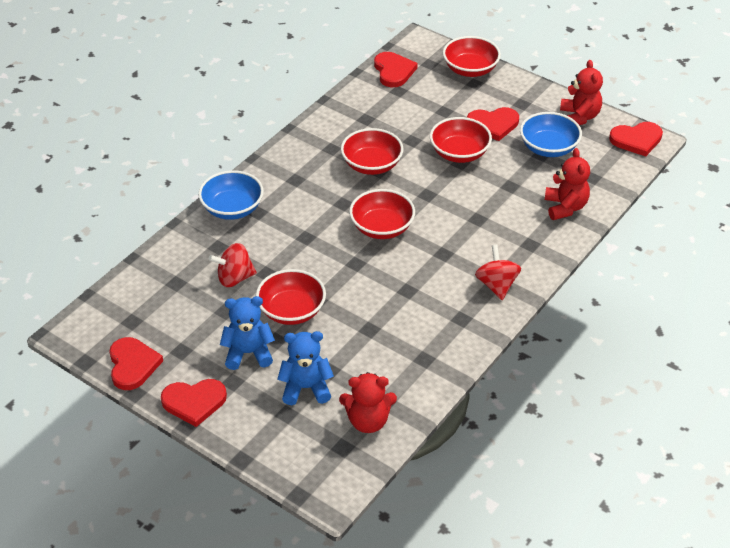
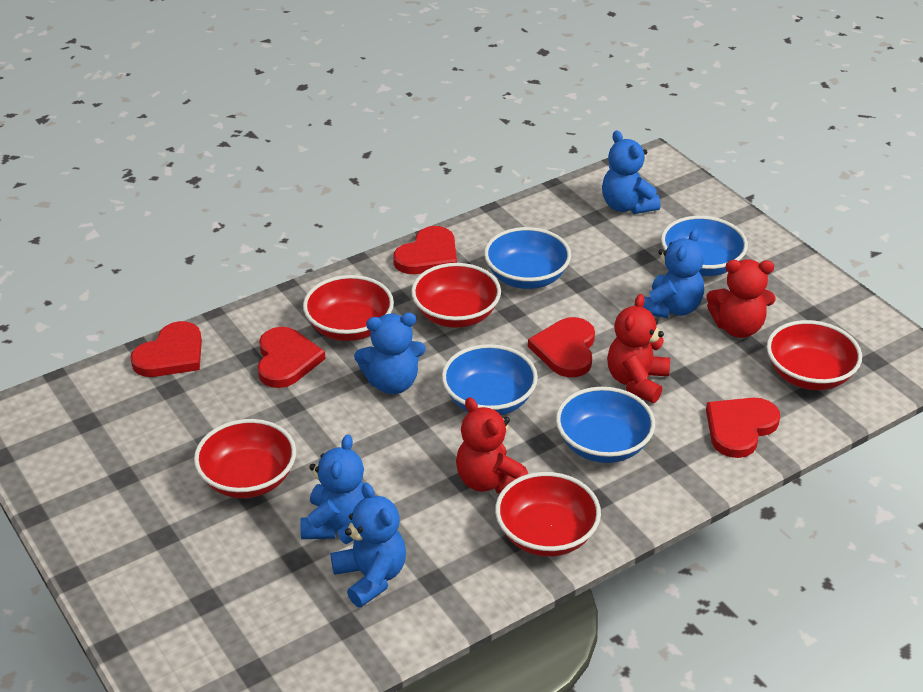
blue bowl: [198,170,264,220] [520,112,582,157] = 2 -> [442,344,538,415] [484,227,571,289] [556,387,655,463] [661,216,748,276] = 4
blue teddy bear: [220,296,275,370] [277,331,334,405] = 2 -> [300,434,365,539] [331,483,406,608] [354,313,425,394] [602,130,661,214] [643,229,704,318] = 5
red spinning top: [209,243,257,287] [475,245,521,300] = 2 -> none = 0

